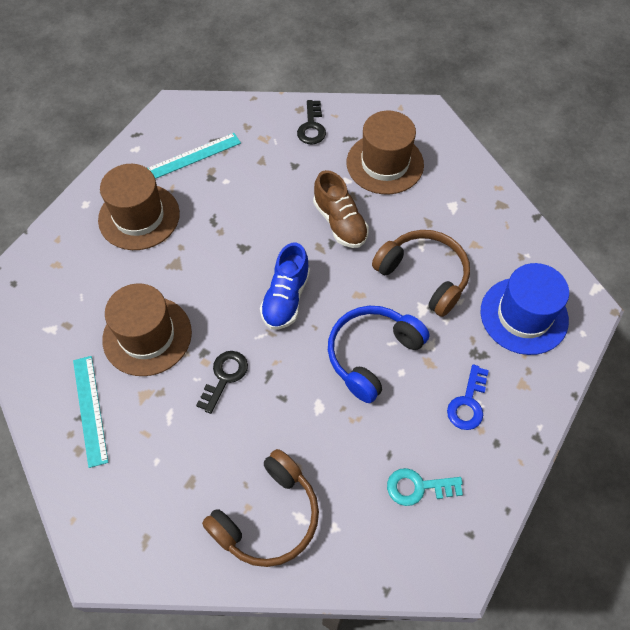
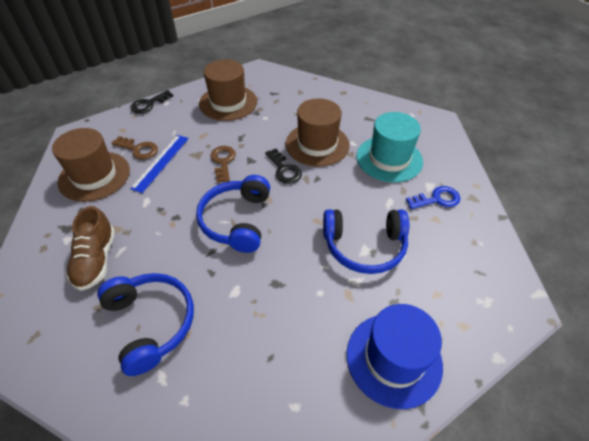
blue headphones: [328,306,430,403] = 1 -> [97,273,194,376] [196,175,270,253] [323,209,409,274] = 3
blue ruler: none = 0 -> [130,135,189,193] = 1
blue shoe: [260,243,310,329] = 1 -> none = 0
brown headphones: [202,449,319,567] [372,230,470,317] = 2 -> none = 0
brown key: none = 0 -> [111,136,158,159] [210,146,236,183] = 2
turquoise hat: none = 0 -> [357,112,423,182] = 1
turquoise key: [387,468,463,506] = 1 -> none = 0
turquoise ruler: [73,356,108,468] [147,133,241,179] = 2 -> none = 0

